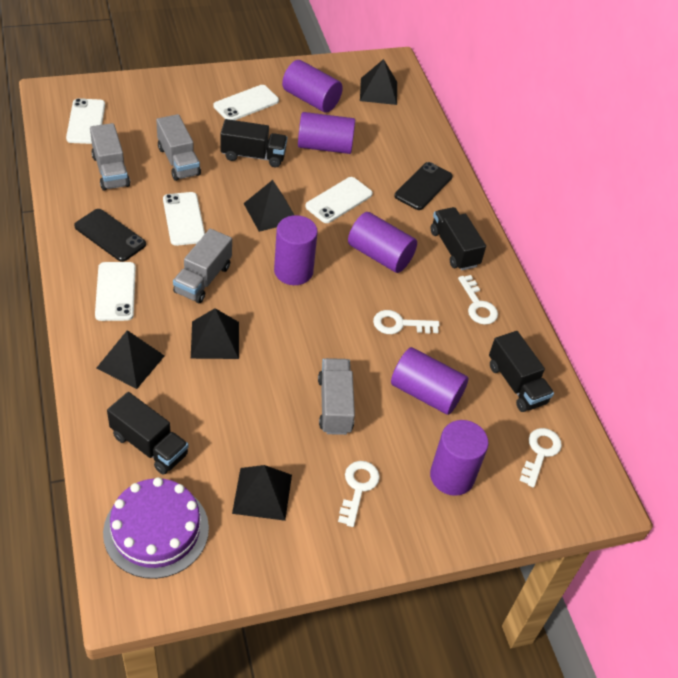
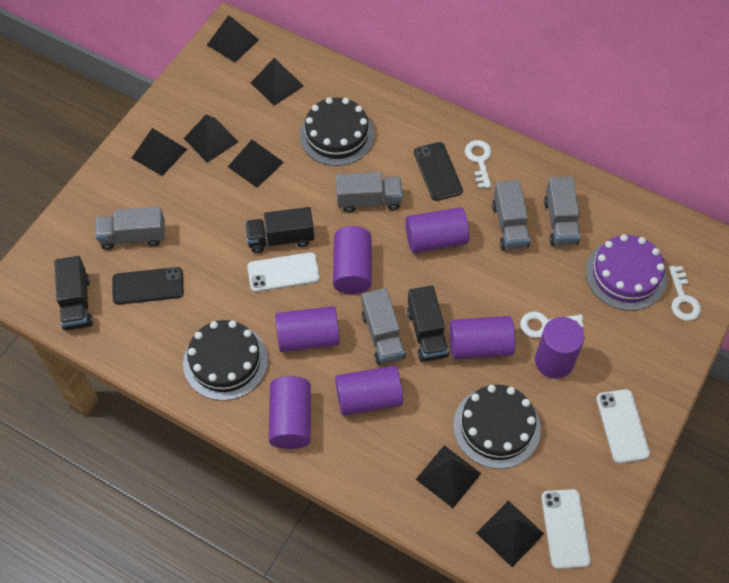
black cake: none = 0 -> [183,320,268,401] [300,97,374,166] [453,385,541,469] = 3
black pyramid: [96,330,164,389] [191,308,239,359] [232,465,292,521] [243,180,294,232] [360,59,397,105] = 5 -> [132,128,187,176] [184,114,239,163] [207,15,259,62] [228,140,284,188] [251,58,304,106] [416,445,481,508] [476,501,544,567] = 7
black truck: [107,392,189,475] [220,119,287,167] [431,207,486,271] [489,331,554,412] = 4 -> [54,256,93,331] [245,207,314,253] [407,285,449,362] = 3
grey truck: [90,123,130,191] [156,114,201,181] [173,229,232,303] [318,358,355,435] = 4 -> [95,207,165,250] [336,172,403,213] [362,288,406,365] [492,180,530,250] [544,176,580,246] = 5
purple cylinder: [274,215,318,285] [282,60,343,113] [298,112,355,154] [348,212,417,273] [391,347,469,415] [430,420,489,496] = 6 -> [269,376,311,449] [275,306,340,352] [333,226,372,294] [335,366,403,415] [405,207,469,253] [449,316,515,359] [535,317,584,379] = 7
white key: [338,461,380,527] [373,310,439,334] [458,275,498,325] [519,428,562,487] = 4 -> [465,140,492,188] [520,311,584,338] [669,266,701,321] = 3
white phone: [66,98,105,144] [95,262,136,321] [163,192,205,246] [214,85,279,120] [305,177,373,223] = 5 -> [247,252,320,292] [541,489,591,569] [596,389,650,463] = 3

